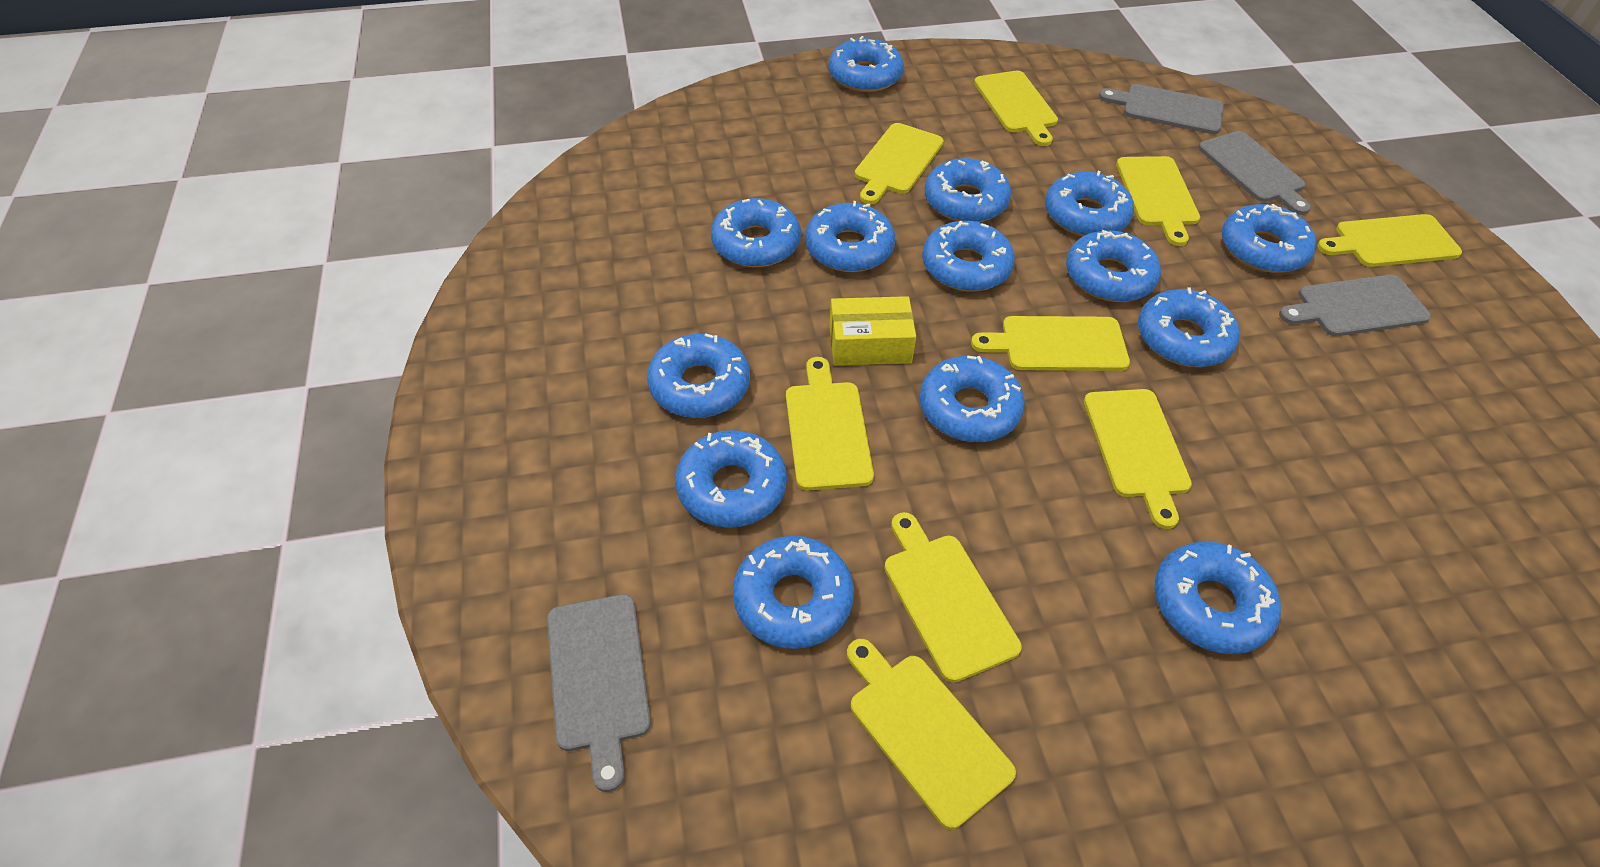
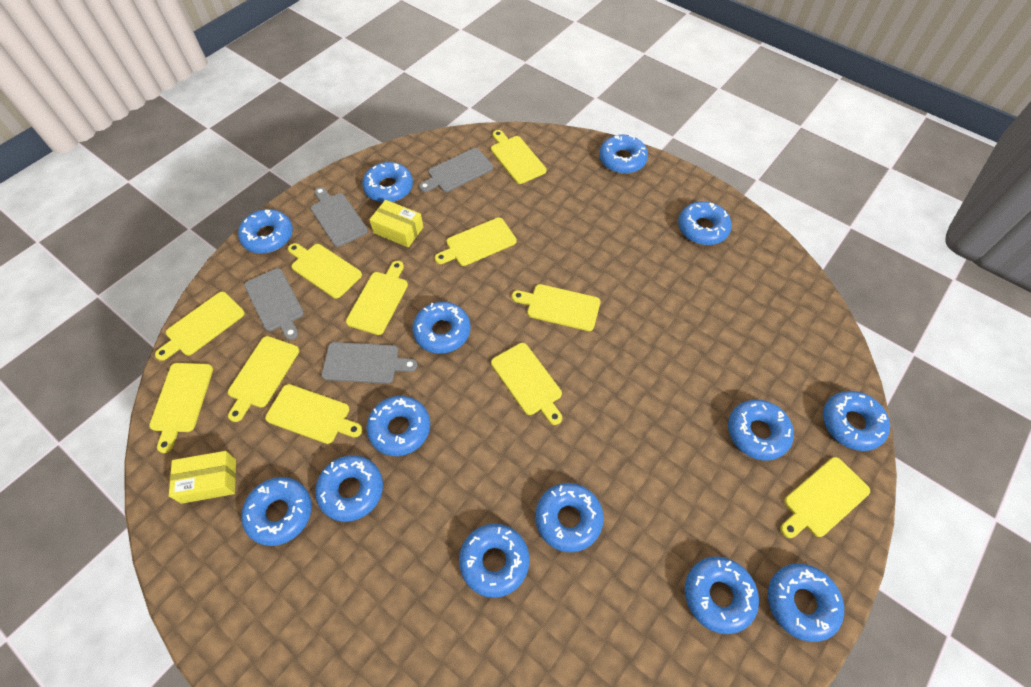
yellow box: [829,296,916,366] = 1 -> [169,451,236,504] [369,200,423,247] = 2
yellow cutting board: [786,357,874,491] [847,639,1016,829] [855,123,944,204] [884,512,1022,683] [971,316,1130,371] [974,71,1058,146] [1084,389,1192,529] [1116,156,1200,246] [1317,214,1462,267] = 9 -> [149,363,213,453] [155,292,245,361] [228,336,299,422] [265,384,362,444] [288,243,362,299] [346,261,408,335] [435,218,517,266] [491,130,546,184] [491,343,562,425] [512,284,600,331] [780,457,870,538] = 11

